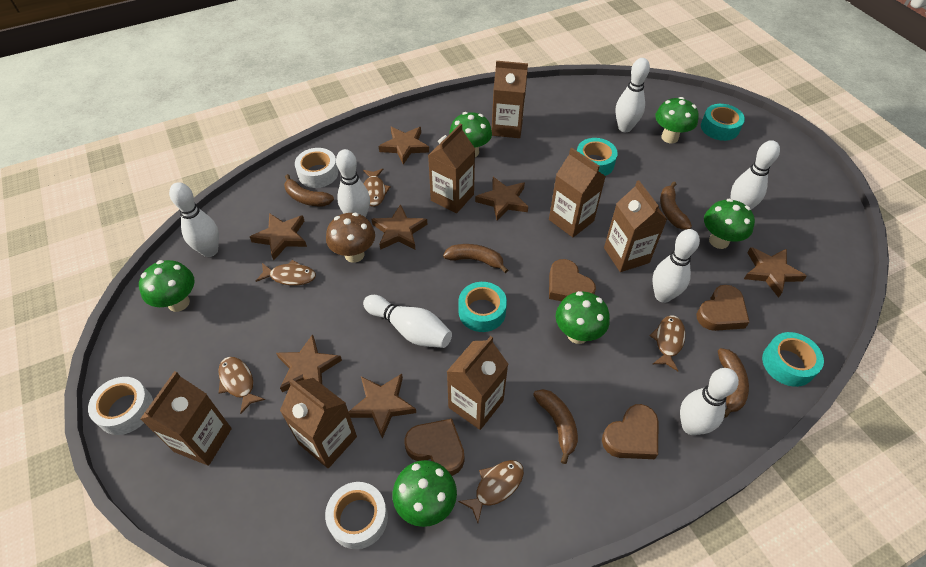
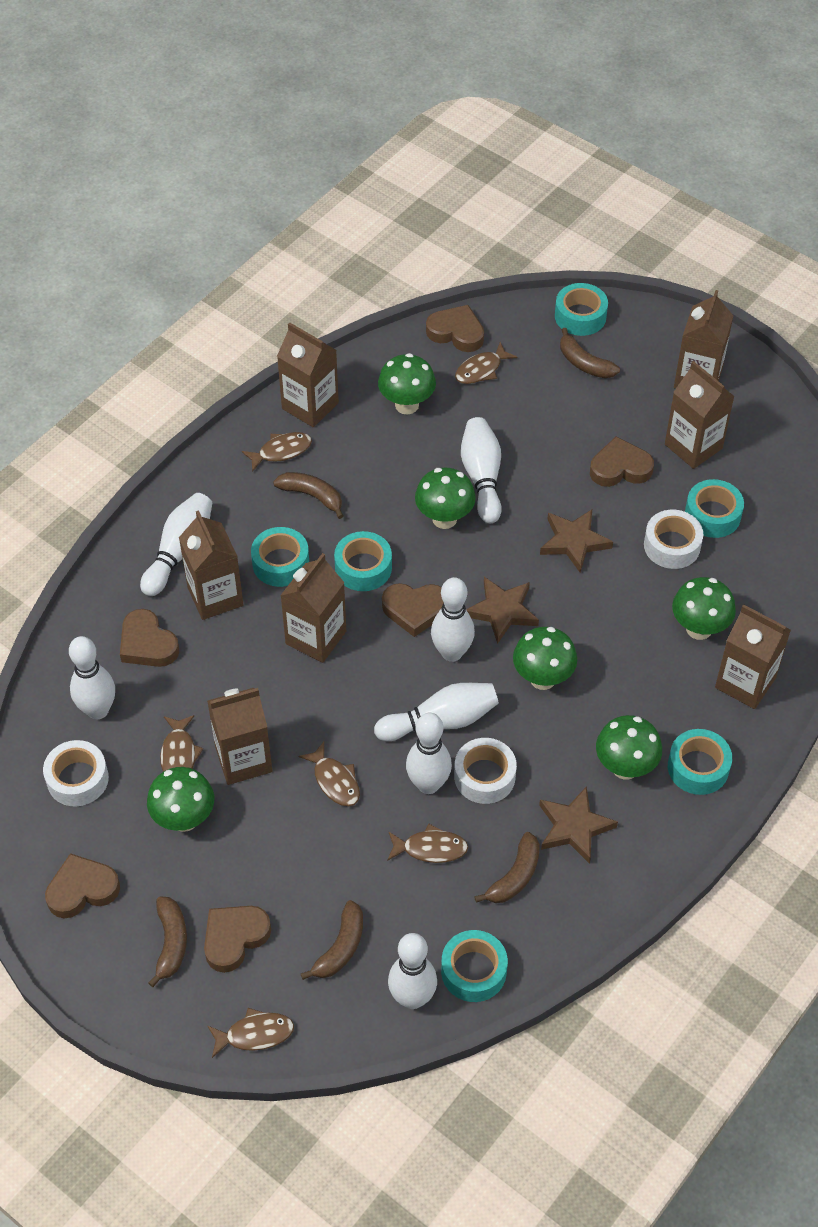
brown fish: [218,357,265,414] [256,260,316,286] [363,169,391,207] [458,460,524,523] [649,315,685,371] = 5 -> [160,715,203,772] [208,1008,294,1058] [242,432,312,472] [298,742,360,806] [387,824,468,863] [455,342,517,384] = 6
brown heart: [405,419,464,476] [549,259,596,301] [602,404,658,459] [696,285,749,331] = 4 -> [45,853,120,918] [120,609,179,667] [204,906,271,973] [382,583,444,637] [426,305,484,352] [590,437,654,487] = 6
brown mushroom: [326,213,375,263] = 1 -> none = 0
brown star: [250,213,307,260] [276,334,342,392] [349,374,416,439] [372,204,428,250] [379,127,429,165] [475,177,528,221] [744,247,807,298] = 7 -> [466,577,539,644] [539,786,618,864] [540,509,613,572] = 3
turquoise tape: [458,282,507,332] [577,138,618,176] [701,104,745,141] [762,332,824,387] = 4 -> [251,527,309,587] [334,531,392,591] [441,930,508,1002] [555,283,608,336] [668,729,732,795] [685,479,744,538] = 6

